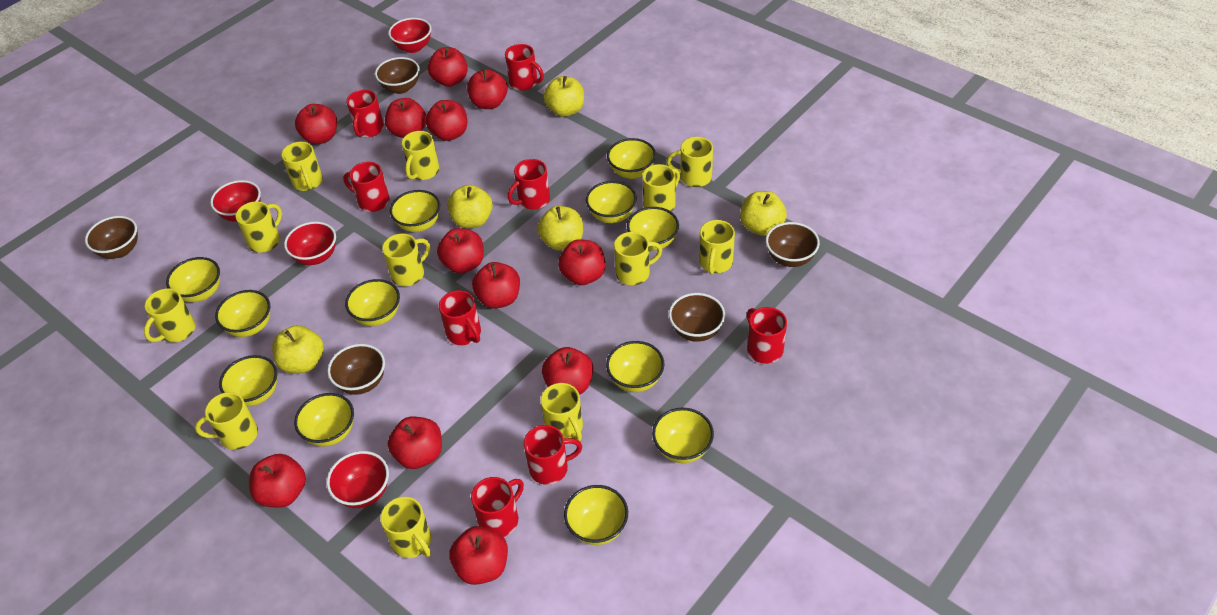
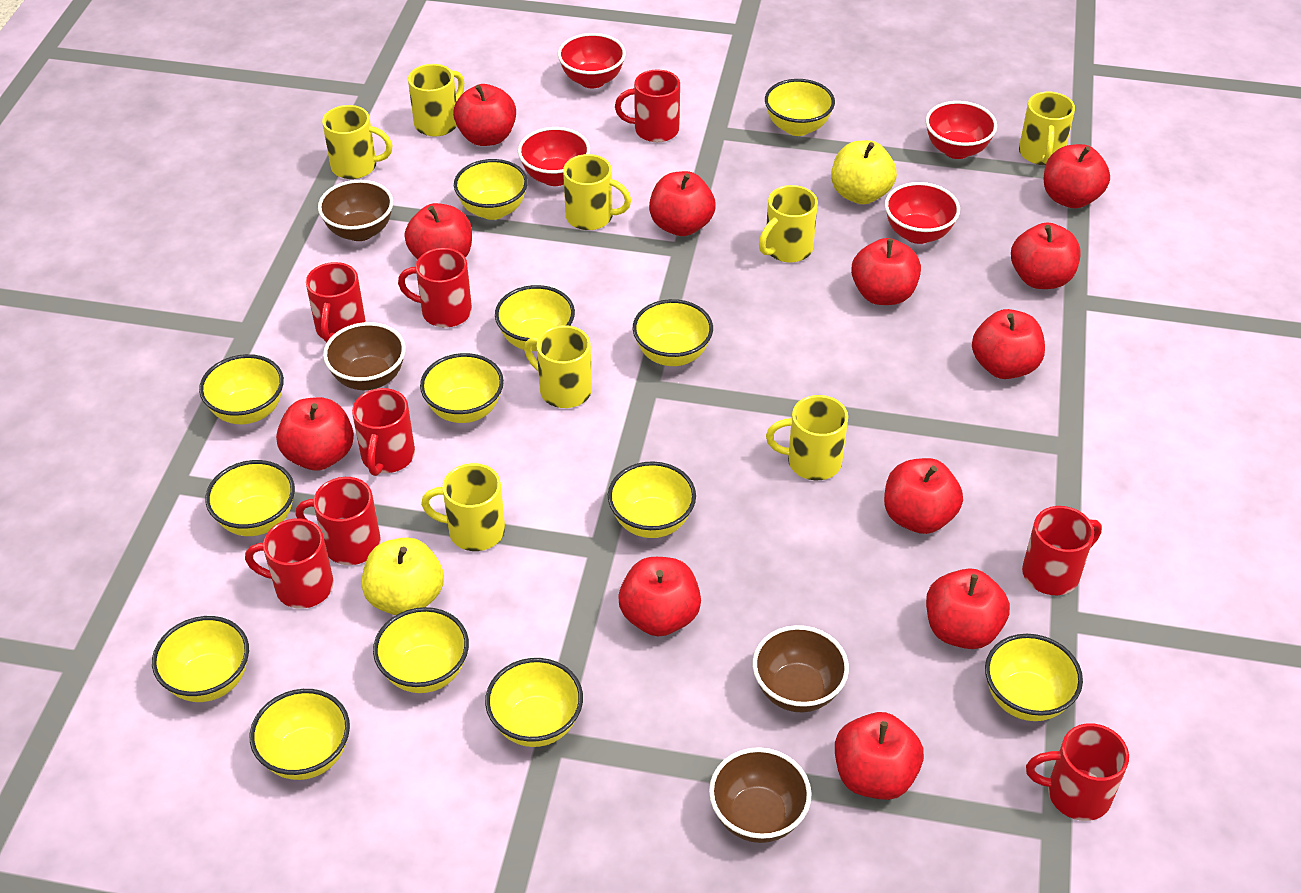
brown bowl: [85,216,138,259] [327,344,385,395] [375,57,420,94] [669,293,725,342] [766,222,820,267] = 5 -> [318,180,393,241] [323,322,406,390] [709,747,812,843] [753,625,849,712] = 4
yellow apple: [272,325,324,373] [447,185,493,228] [537,206,583,251] [543,76,584,117] [740,191,787,236] = 5 -> [362,538,444,615] [831,140,897,204] = 2
yellow bowl: [166,257,220,302] [215,290,270,337] [219,355,277,406] [294,393,354,447] [345,279,400,326] [390,190,440,232] [564,485,628,545] [586,181,637,223] [606,341,664,392] [607,138,656,179] [627,207,679,251] [652,408,714,463] = 12 -> [152,616,249,702] [199,354,284,424] [205,460,295,536] [250,689,350,780] [373,607,469,693] [420,353,504,423] [454,159,528,220] [485,658,583,747] [495,285,575,351] [608,461,696,538] [633,299,713,366] [765,79,835,136] [985,634,1083,721] = 13
yellow mug: [144,288,195,342] [195,392,258,450] [236,201,282,253] [281,142,323,191] [380,497,431,558] [382,234,430,286] [402,131,439,180] [541,383,583,441] [614,232,662,285] [642,164,680,212] [667,137,713,187] [699,220,735,274] = 12 -> [322,105,393,179] [408,64,464,137] [421,463,505,551] [524,325,592,408] [563,154,631,230] [759,185,818,262] [766,395,848,480] [1019,92,1075,165] = 8

